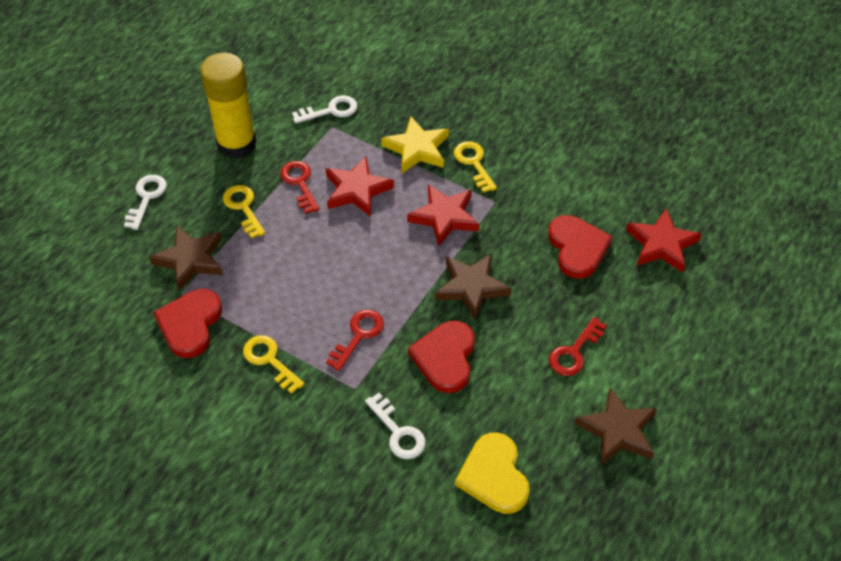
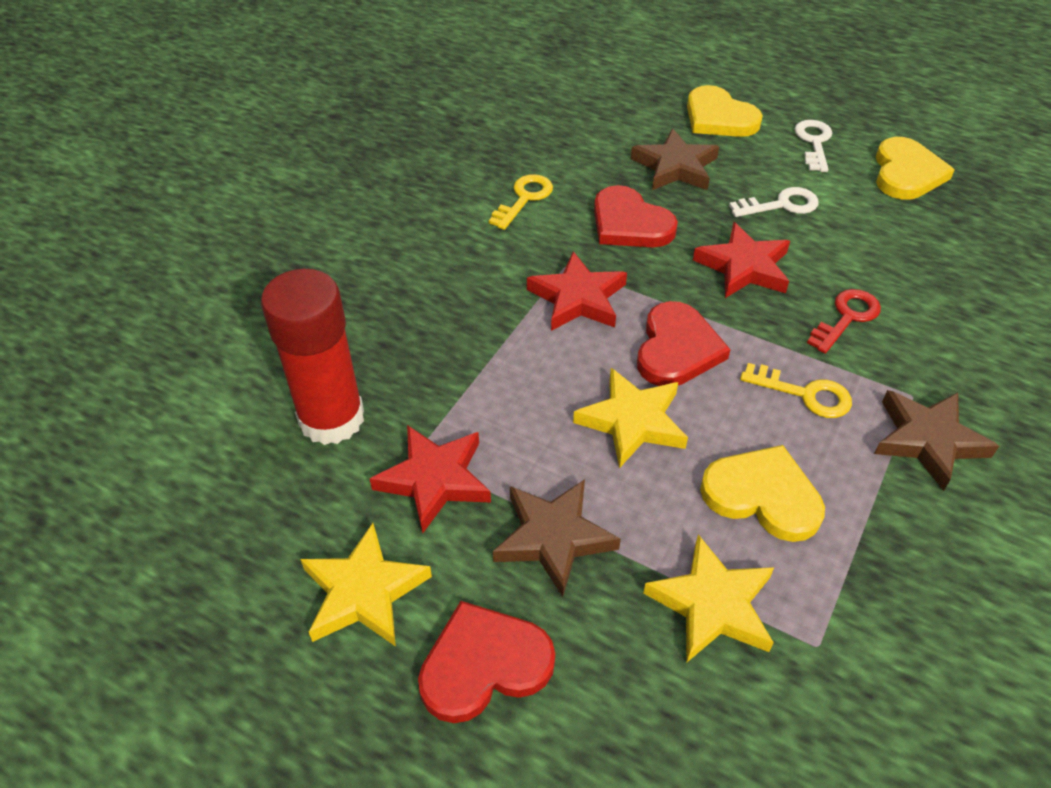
red glue stick: none = 0 -> [261,269,364,445] = 1
red key: [280,161,320,214] [326,310,384,371] [549,317,607,376] = 3 -> [807,289,881,354] = 1
white key: [124,175,167,230] [292,95,358,124] [365,393,426,459] = 3 -> [729,187,819,217] [795,120,832,172] = 2
yellow glue stick: [200,53,257,159] = 1 -> none = 0
yellow heart: [455,432,530,514] = 1 -> [687,85,763,137] [700,445,825,542] [876,137,955,200] = 3
yellow key: [223,185,265,239] [243,335,305,394] [454,141,497,193] = 3 -> [489,174,553,230] [740,363,852,418] = 2
yellow star: [381,117,449,174] = 1 -> [300,523,432,647] [573,368,688,468] [643,534,774,663] = 3

